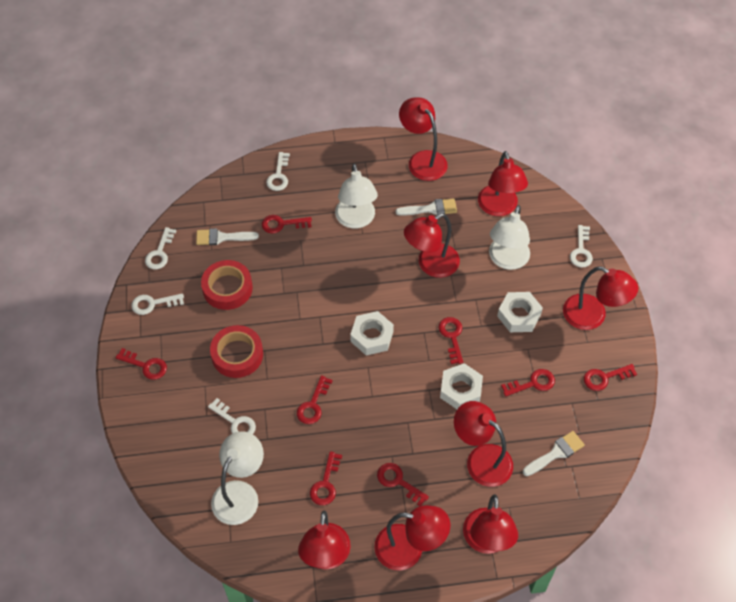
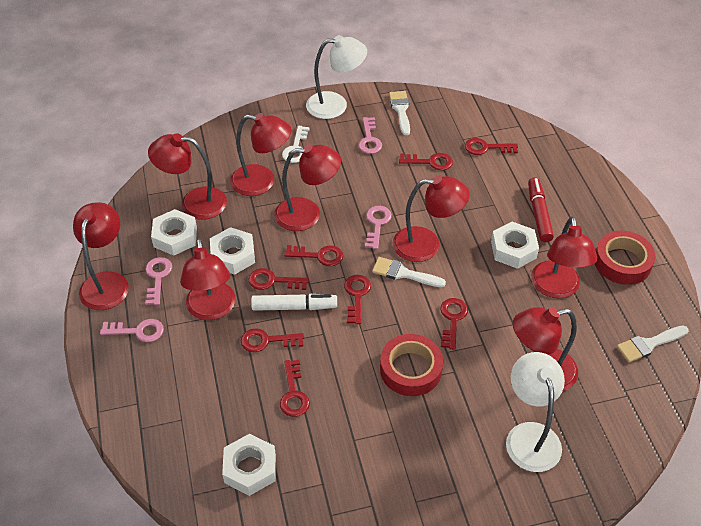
pink key: none = 0 -> [100,319,164,342] [145,257,172,305] [359,117,382,154] [365,206,392,249] = 4
red marker: none = 0 -> [528,177,554,242] = 1
white key: [131,293,184,315] [145,227,176,269] [208,398,256,434] [266,152,290,191] [570,225,593,268] = 5 -> [282,126,310,163] = 1
white lamp: [211,431,264,525] [335,163,378,228] [489,205,530,270] = 3 -> [306,35,367,119] [506,352,565,472] = 2
white marker: none = 0 -> [251,294,337,311] = 1
white nut: [350,311,394,356] [440,363,483,409] [497,292,543,332] = 3 -> [151,209,197,256] [210,227,255,275] [222,434,276,496] [491,222,539,269] = 4

